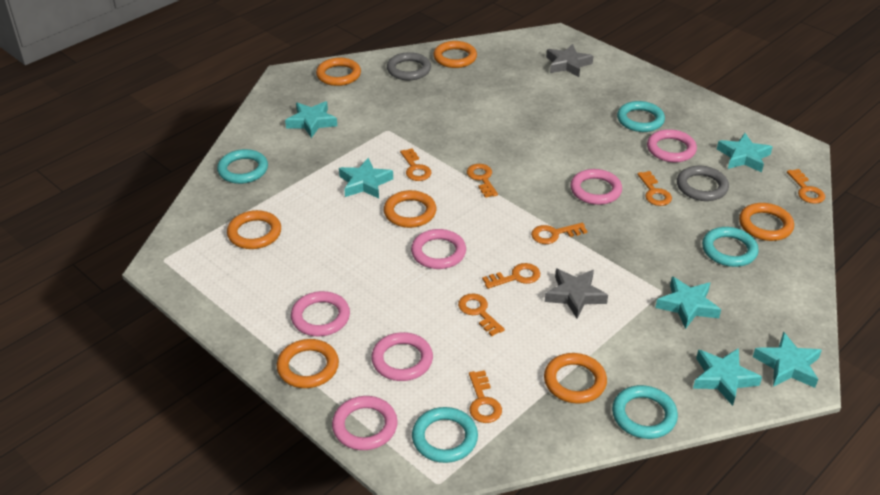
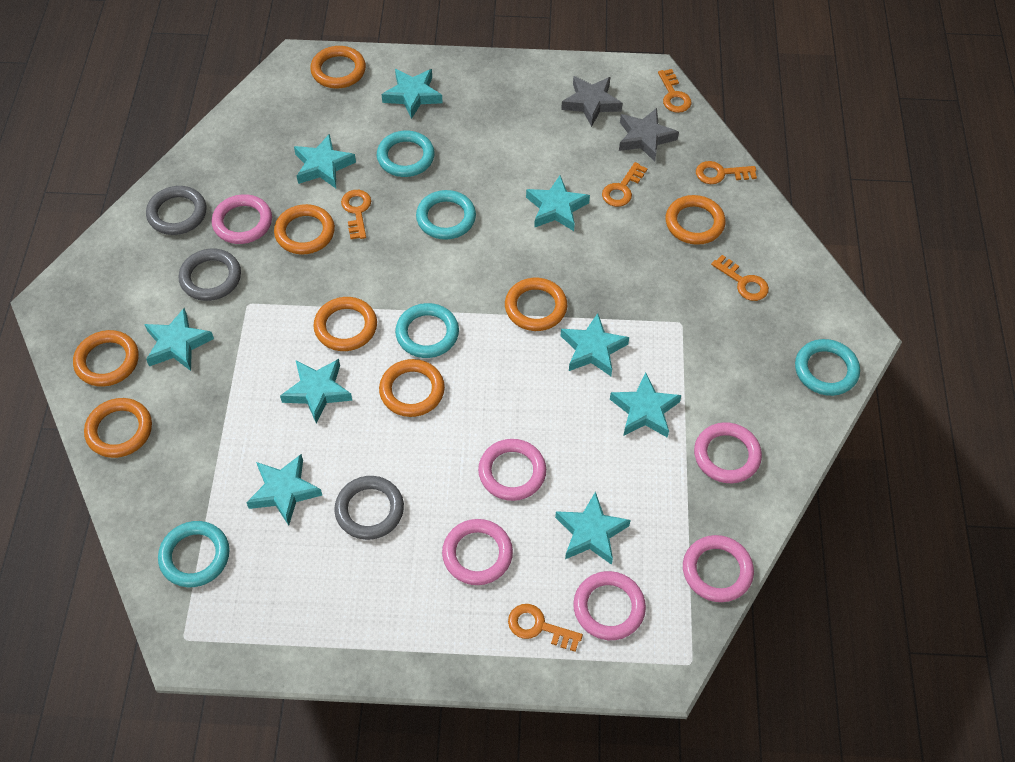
grey ring: [387,52,431,80] [677,166,729,201] = 2 -> [146,186,206,235] [179,249,241,301] [334,476,404,540] = 3
orange key: [400,148,431,181] [458,293,505,336] [467,164,498,198] [469,370,502,423] [482,263,540,289] [531,223,587,244] [637,171,672,206] [787,169,825,204] = 8 -> [341,190,371,239] [508,604,583,652] [602,162,647,207] [658,69,691,113] [696,161,757,184] [711,255,769,301] = 6
orange ring: [227,210,281,249] [277,339,339,388] [316,58,361,86] [384,190,436,228] [433,41,477,68] [544,353,607,404] [739,203,794,241] = 7 -> [73,330,139,387] [84,398,152,458] [274,204,335,254] [310,46,366,88] [313,297,377,351] [379,359,445,417] [505,278,567,331] [665,195,725,245] = 8
turquoise star: [285,101,337,138] [339,158,393,199] [655,276,721,329] [693,348,762,406] [717,133,773,173] [753,332,822,388] = 6 -> [144,308,214,371] [246,454,322,526] [280,359,352,423] [294,134,356,188] [382,69,443,119] [526,176,590,231] [555,491,631,565] [561,313,629,376] [610,372,682,438] = 9

